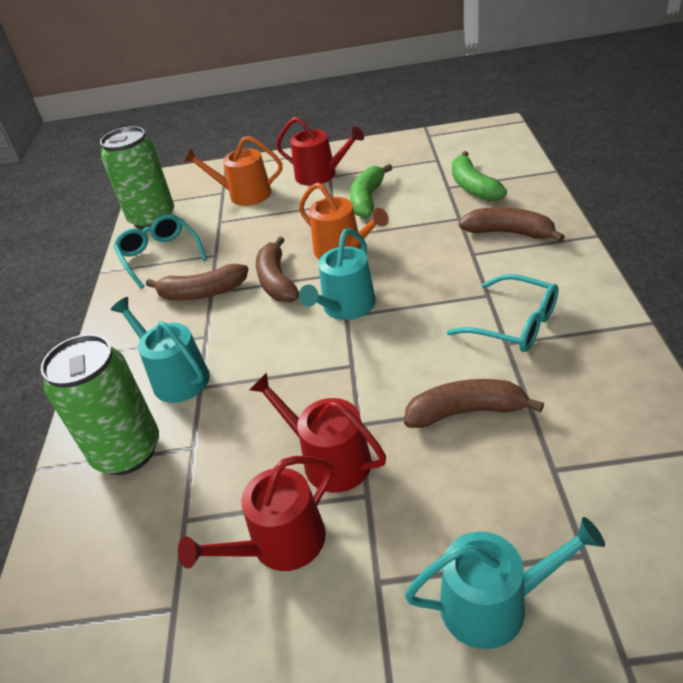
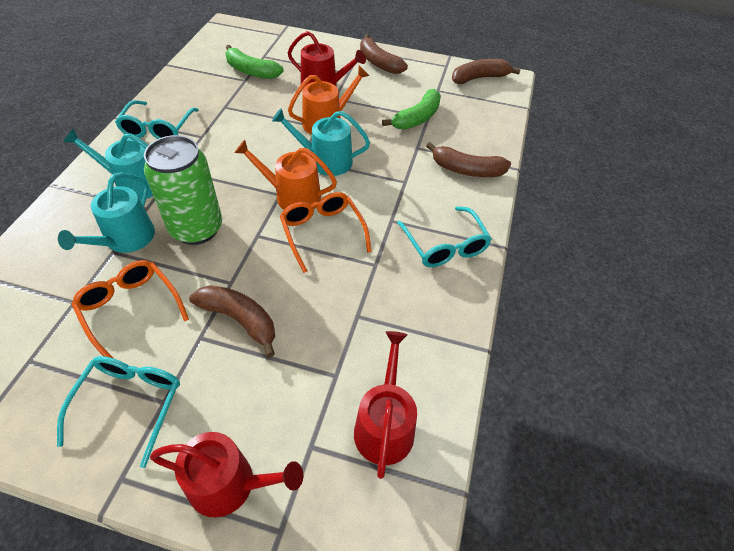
green can: [41,334,159,475] [100,126,174,230] = 2 -> [144,135,222,245] = 1
orange glasses: none = 0 -> [71,260,189,358] [280,192,372,273] = 2
turquoise glasses: [113,214,207,289] [447,274,559,352] = 2 -> [57,356,180,468] [115,100,199,139] [397,206,492,267] = 3

